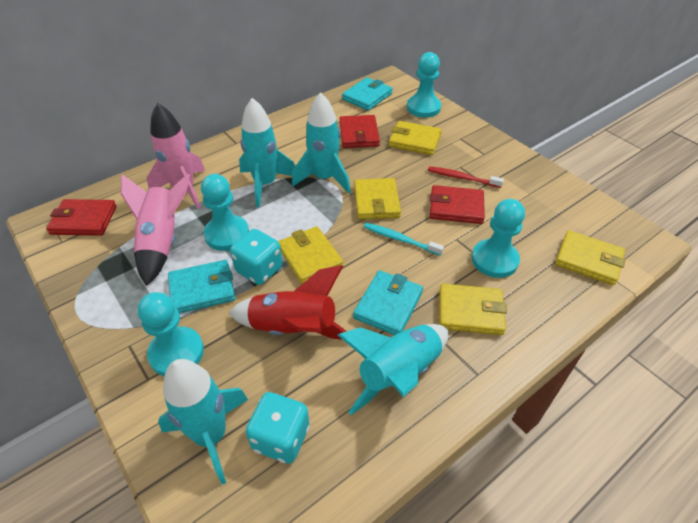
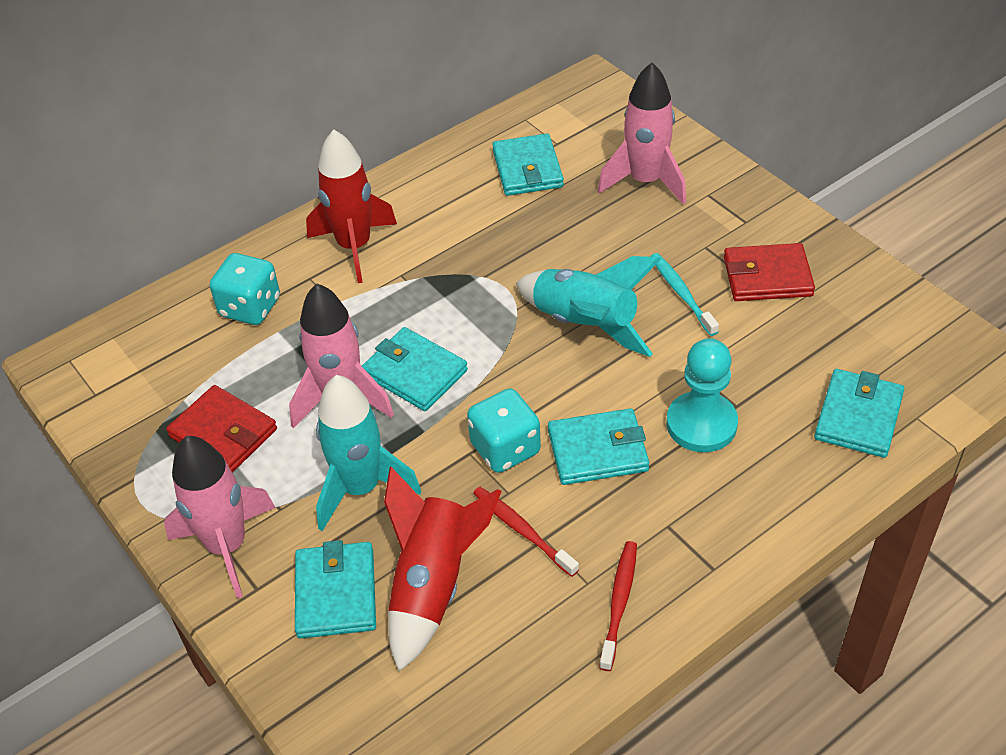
pink rocket: [121,174,190,286] [147,103,205,209] = 2 -> [164,436,276,598] [289,284,394,429] [598,62,686,205] = 3
red rocket: [229,265,346,340] = 1 -> [306,129,397,283] [384,467,502,671] = 2
red toothbrush: [428,166,504,188] = 1 -> [473,487,579,577] [599,541,637,671] = 2
red wallet: [46,199,117,236] [339,115,380,148] [430,185,485,224] = 3 -> [166,385,277,473] [724,243,815,301] = 2
turquoise pawn: [138,292,204,376] [201,174,249,251] [407,52,441,118] [472,199,525,278] = 4 -> [666,338,738,452] = 1
turquoise rocket: [158,359,248,484] [239,98,295,207] [292,92,351,194] [338,324,449,415] = 4 -> [316,375,421,531] [516,256,661,357] = 2
turquoise wallet: [168,260,235,313] [342,77,393,111] [353,270,423,335] = 3 -> [295,540,376,639] [362,327,468,411] [492,134,564,196] [548,408,649,485] [814,369,904,458] = 5
yellow wallet: [278,226,343,284] [354,178,401,220] [389,121,442,155] [439,284,507,335] [555,230,625,285] = 5 -> none = 0

